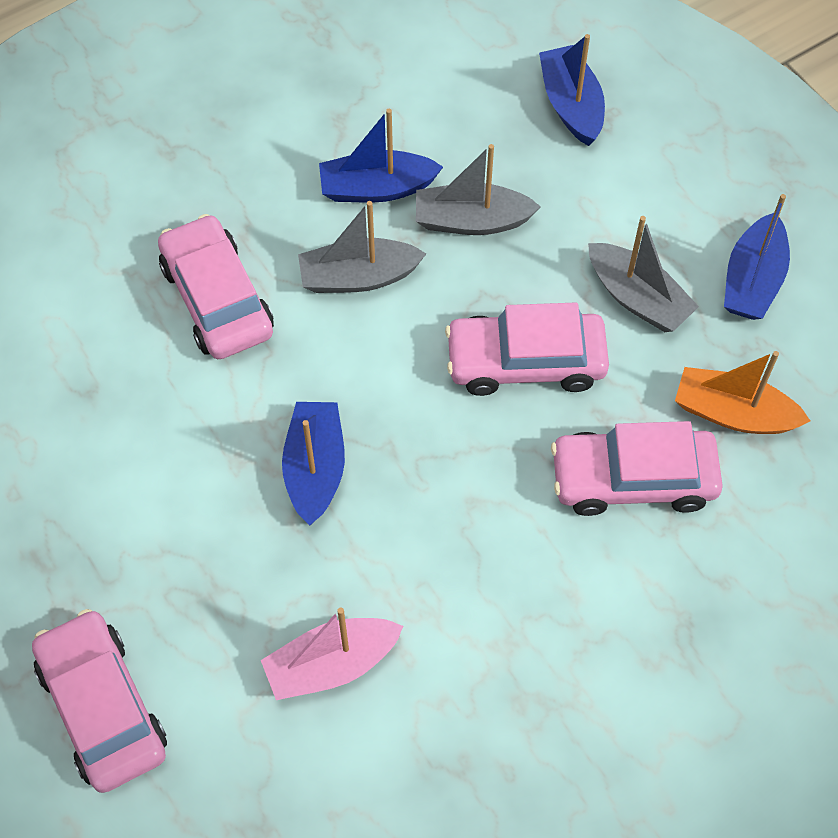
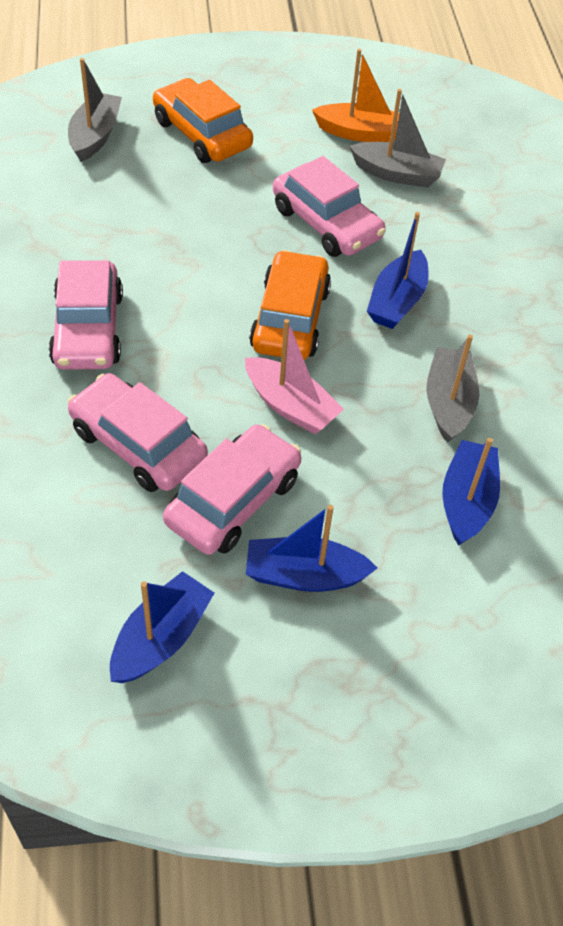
orange car: none = 0 -> [153,78,253,163] [249,250,331,360] = 2

